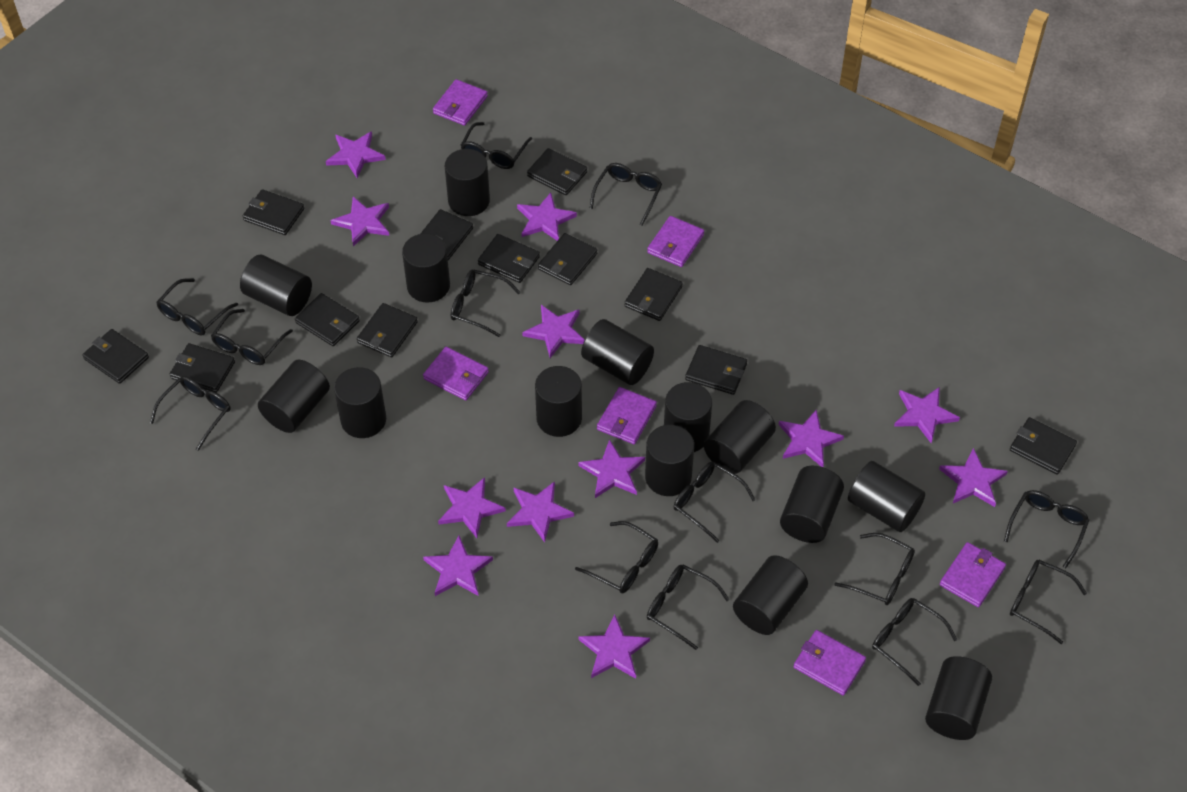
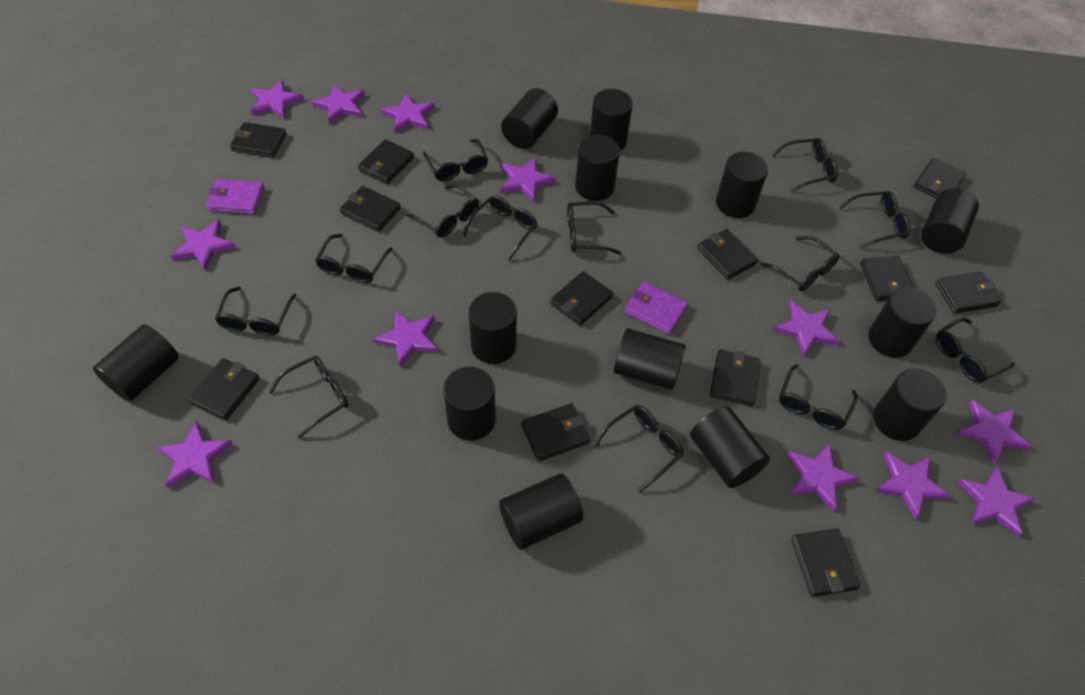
black cylinder: [240,255,312,316] [258,360,330,433] [334,367,386,438] [402,234,450,302] [445,149,490,216] [535,366,582,437] [581,319,654,385] [645,425,694,496] [664,382,712,452] [704,400,776,474] [733,555,808,635] [780,466,844,543] [848,461,925,532] [925,656,992,740] = 14 -> [93,325,179,402] [443,367,496,441] [469,292,517,364] [499,473,583,550] [501,88,558,149] [575,135,620,201] [590,89,633,151] [614,328,686,390] [690,406,770,488] [716,152,768,218] [868,287,937,358] [873,368,947,441] [921,188,979,254] = 13
purple wallet: [423,347,489,400] [433,79,488,126] [597,387,657,444] [647,216,704,267] [794,630,866,695] [940,542,1006,607] = 6 -> [207,179,264,214] [625,282,688,334] = 2

